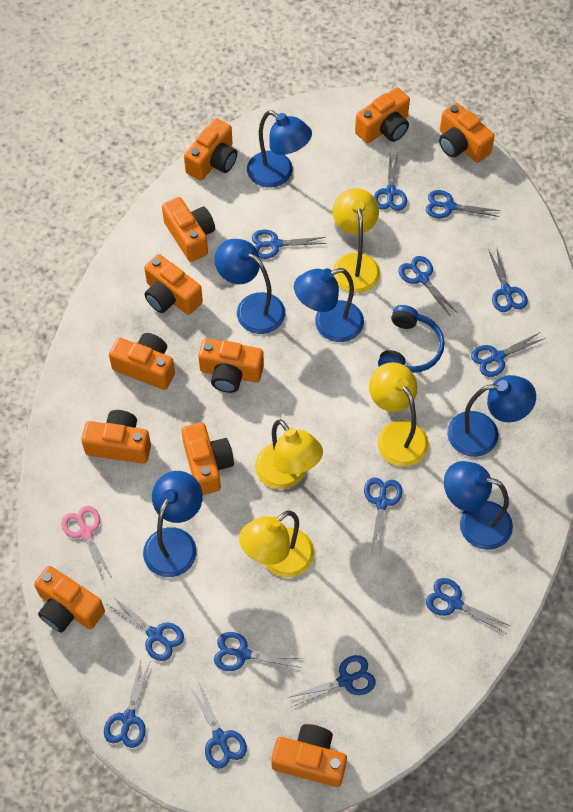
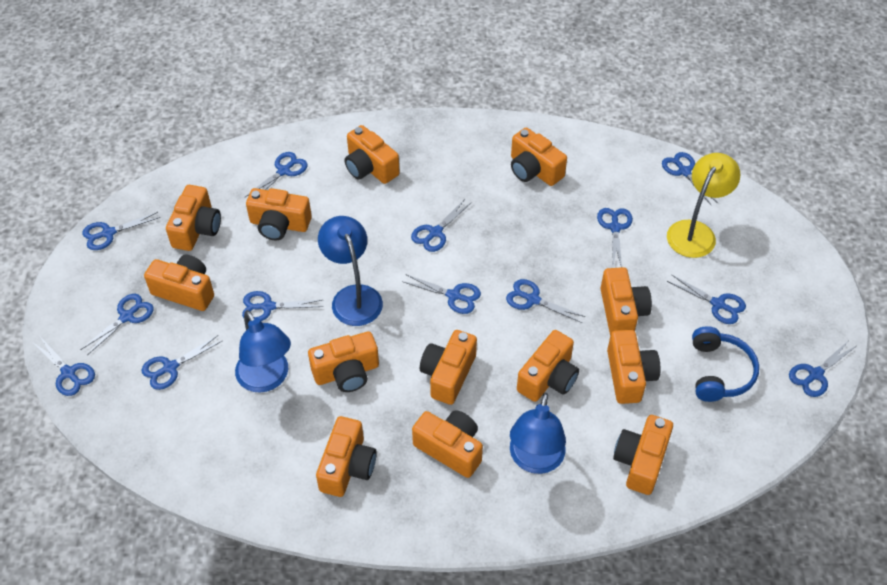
blue lamp: [143,471,203,577] [214,239,285,334] [247,110,312,188] [294,268,364,342] [444,461,513,550] [447,375,536,457] = 6 -> [235,310,291,393] [318,216,383,326] [510,393,566,474] = 3
orange camera: [34,566,105,633] [81,410,151,464] [109,333,175,390] [144,254,203,315] [162,197,215,262] [181,422,234,495] [184,118,237,180] [198,338,264,393] [271,724,347,787] [355,87,410,143] [439,103,495,163] = 11 -> [144,255,214,311] [166,185,221,251] [246,188,312,240] [308,331,379,392] [316,416,377,497] [344,125,400,184] [412,410,483,478] [420,330,477,405] [511,128,567,186] [517,330,579,402] [600,267,652,335] [607,330,661,404] [613,415,673,495] = 13
pink scissors: [62,506,112,580] = 1 -> none = 0
yellow lamp: [239,510,315,578] [255,419,323,489] [332,188,380,293] [369,362,429,467] = 4 -> [667,153,741,258] = 1

